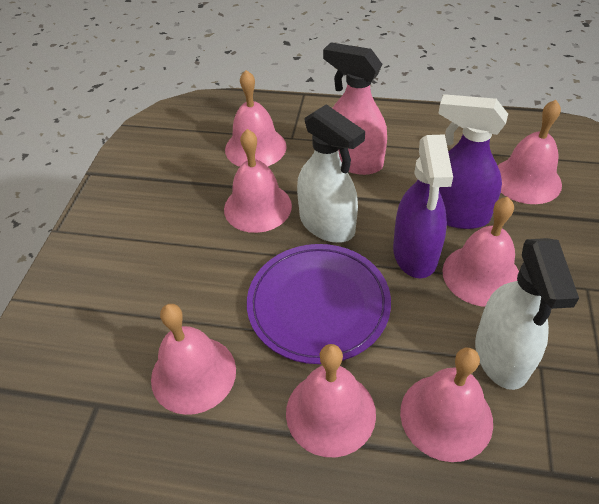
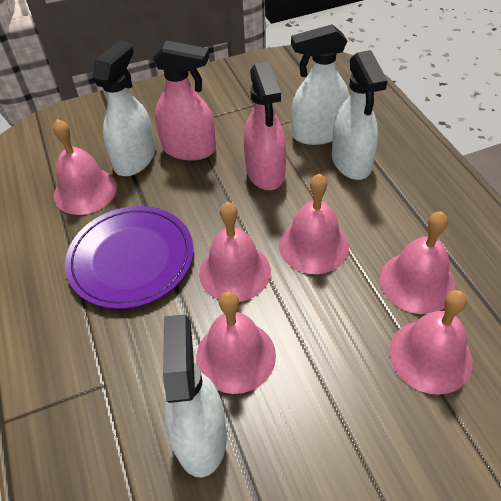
pink bell: [151,304,236,415] [224,129,292,233] [225,70,287,167] [286,344,376,457] [400,348,493,462] [442,197,519,307] [498,100,562,204] = 7 -> [53,119,117,215] [196,291,276,394] [199,202,271,302] [279,174,349,274] [380,211,455,314] [389,290,473,395] = 6
pink spray bottle: [323,42,387,175] = 1 -> [152,40,216,161] [244,61,286,190] = 2
purple spray bottle: [393,134,453,278] [438,94,508,229] = 2 -> none = 0
white spray bottle: [297,104,365,243] [475,238,579,390] = 2 -> [92,41,155,176] [162,314,227,477] [291,24,350,145] [332,50,388,180] = 4

